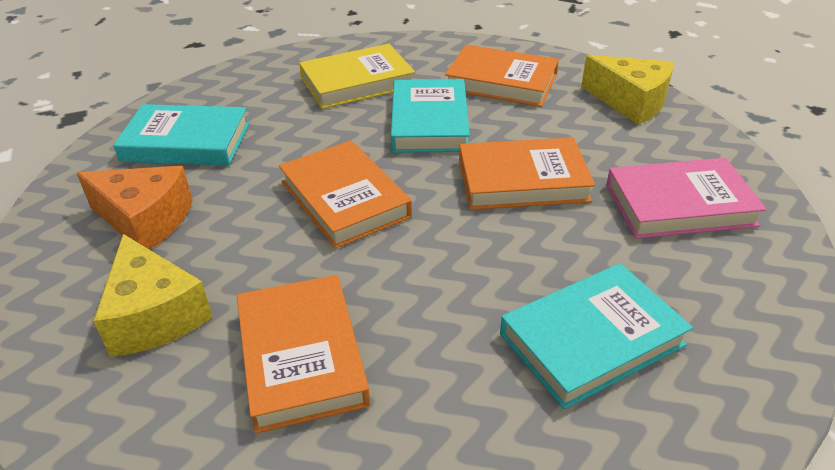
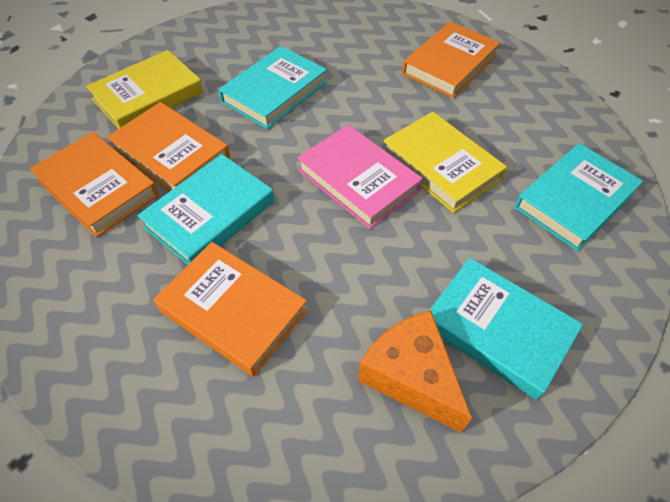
turquoise book: [113,104,249,166] [391,79,470,153] [500,263,693,409] = 3 -> [137,154,274,265] [218,46,327,129] [429,258,583,400] [514,143,643,251] = 4
yellow book: [299,44,415,109] = 1 -> [86,50,203,129] [383,112,507,213] = 2
yellow cheese: [93,234,213,357] [581,55,673,125] = 2 -> none = 0

